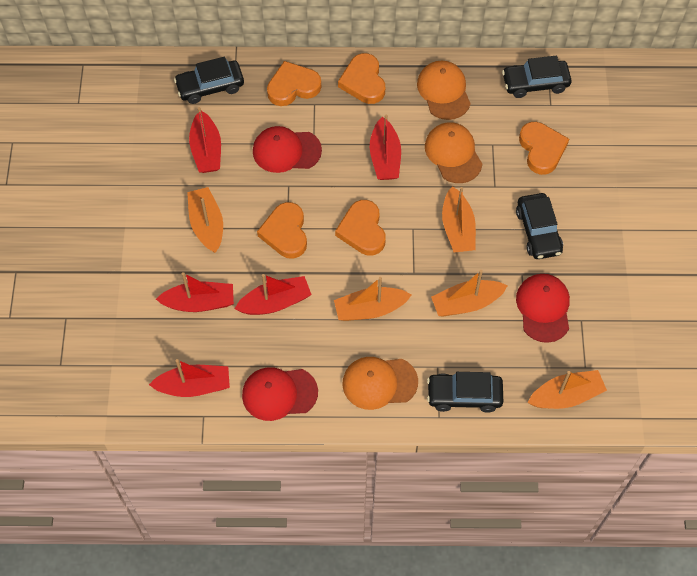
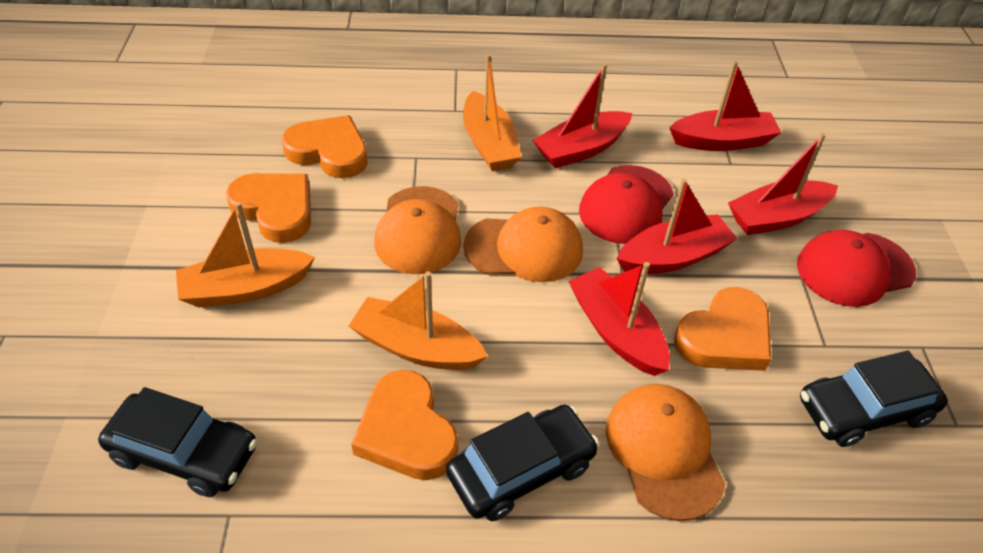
black car: [174,57,244,104] [427,372,503,413] [502,56,572,98] [516,193,563,259] = 4 -> [98,387,257,497] [446,405,599,521] [800,351,948,447] = 3
orange boat: [187,187,223,253] [334,277,412,321] [431,270,508,316] [442,186,476,253] [528,370,607,409] = 5 -> [176,202,315,307] [349,271,488,370] [463,54,522,171] = 3
orange heart: [257,202,307,259] [267,61,321,106] [335,200,386,255] [338,53,385,104] [519,122,569,175] = 5 -> [226,173,311,243] [282,115,368,178] [351,370,458,480] [674,287,771,371] = 4
red cap: [242,367,318,421] [253,126,322,173] [516,274,570,343] = 3 -> [579,165,674,244] [797,230,916,307] = 2

